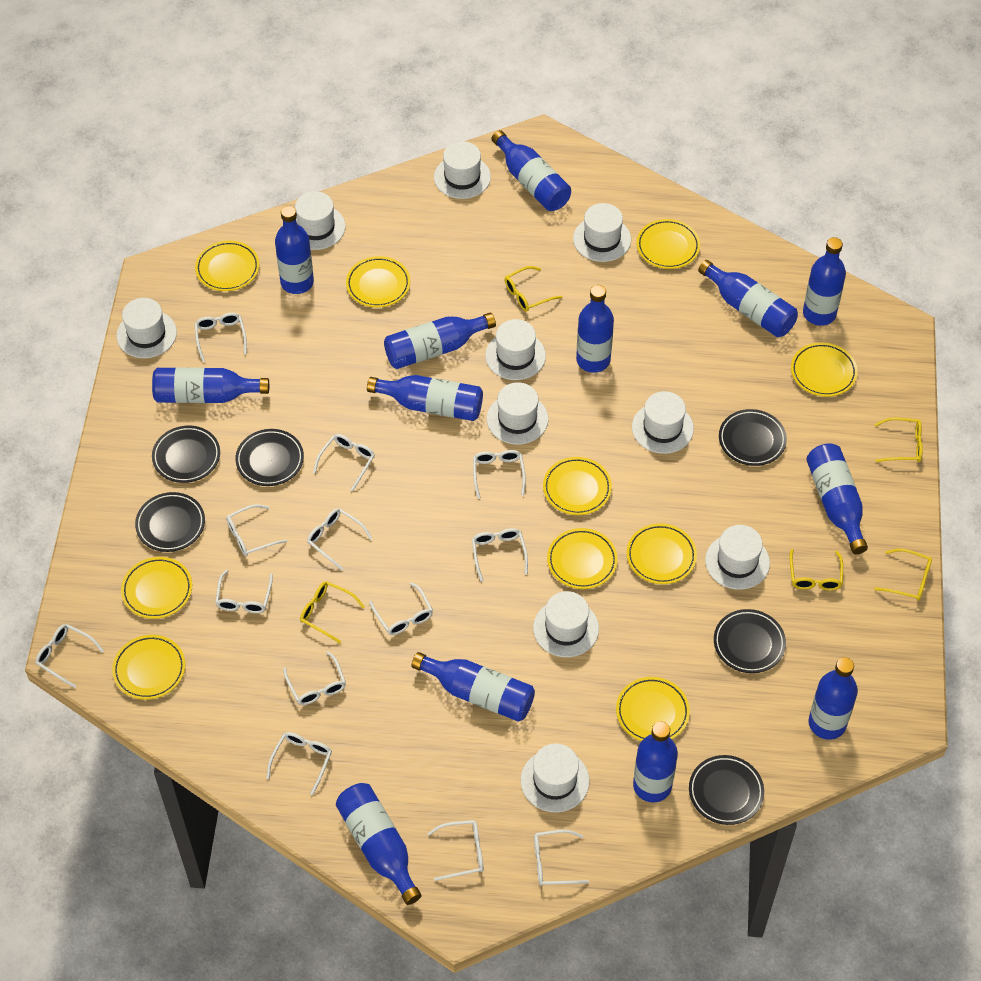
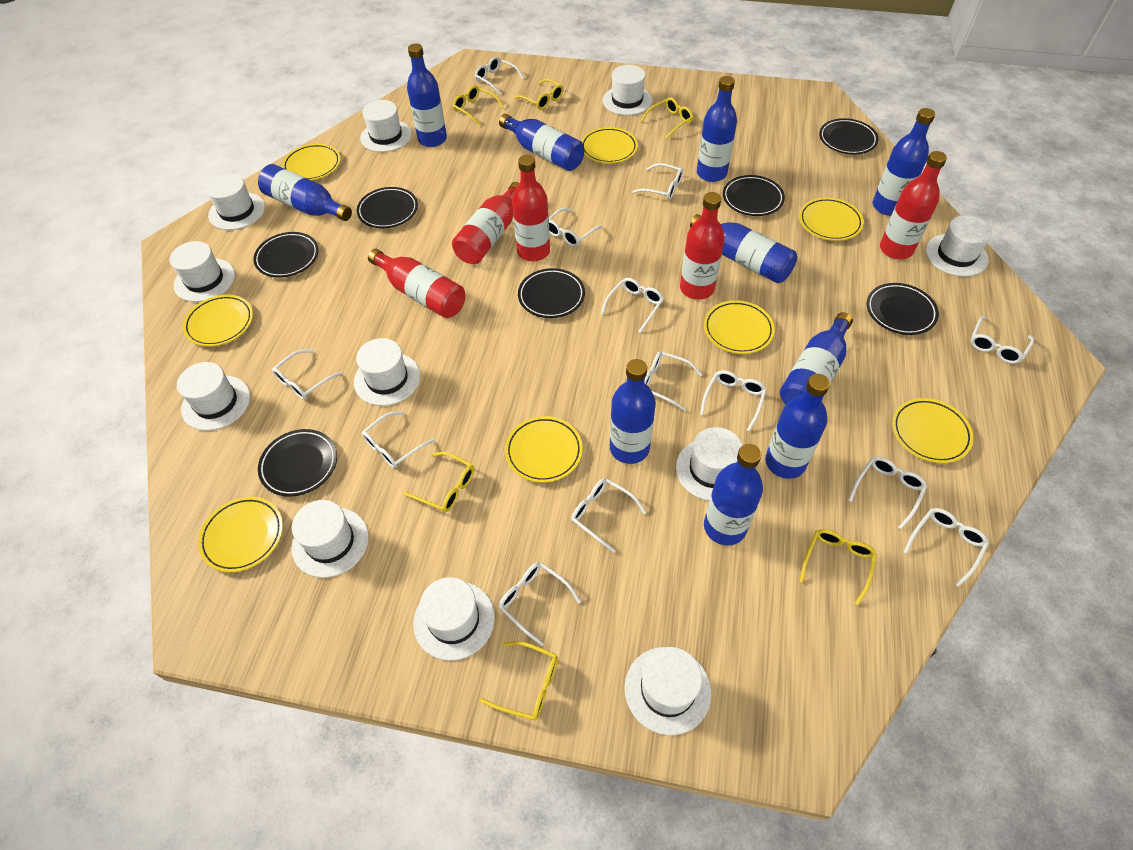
black plate: [135,492,205,552] [152,426,220,483] [235,429,304,486] [689,755,764,825] [714,609,786,673] [719,409,787,466] = 6 -> [253,232,319,278] [258,429,337,497] [357,187,418,228] [518,268,585,318] [723,175,785,216] [819,118,878,155] [867,283,939,335] = 7
blue bottle: [152,367,269,403] [275,206,314,294] [336,783,422,905] [367,375,483,421] [384,313,496,369] [412,652,535,722] [491,130,571,211] [576,285,614,373] [633,721,678,803] [698,260,798,337] [803,237,846,326] [806,443,868,554] [808,657,858,740] = 13 -> [258,164,352,221] [407,44,447,147] [499,114,584,171] [610,359,656,464] [690,214,797,283] [697,76,737,182] [704,444,763,545] [765,374,830,479] [780,312,853,405] [873,108,935,216] = 10
red bottle: none = 0 -> [368,249,465,318] [452,182,519,264] [512,155,550,261] [680,192,725,300] [880,151,947,259] = 5
white hat: [116,298,177,358] [295,191,346,250] [434,141,491,199] [485,319,546,380] [487,382,548,445] [521,743,590,813] [533,591,599,657] [573,203,631,262] [632,391,694,454] [705,525,770,590] = 10 -> [169,241,235,302] [177,362,250,431] [206,173,265,230] [292,500,369,578] [354,338,420,406] [360,100,412,152] [413,577,495,661] [603,65,652,115] [625,647,711,735] [676,427,743,501] [926,215,992,277] = 11
yellow glasses: [300,581,365,643] [505,266,562,312] [790,549,843,591] [874,417,923,462] [874,549,932,601] = 5 -> [403,452,474,512] [453,85,504,126] [480,641,558,721] [514,79,564,110] [641,97,693,139] [800,529,877,605] = 6
yellow plate: [112,635,185,700] [121,557,192,619] [195,241,259,291] [346,256,410,308] [543,457,612,515] [547,528,618,589] [616,677,690,741] [626,523,697,584] [636,219,700,269] [791,342,858,397] = 10 -> [183,295,253,347] [198,497,283,572] [282,144,341,180] [505,416,583,483] [581,127,638,164] [704,300,775,354] [799,197,864,241] [892,398,974,463] = 8

